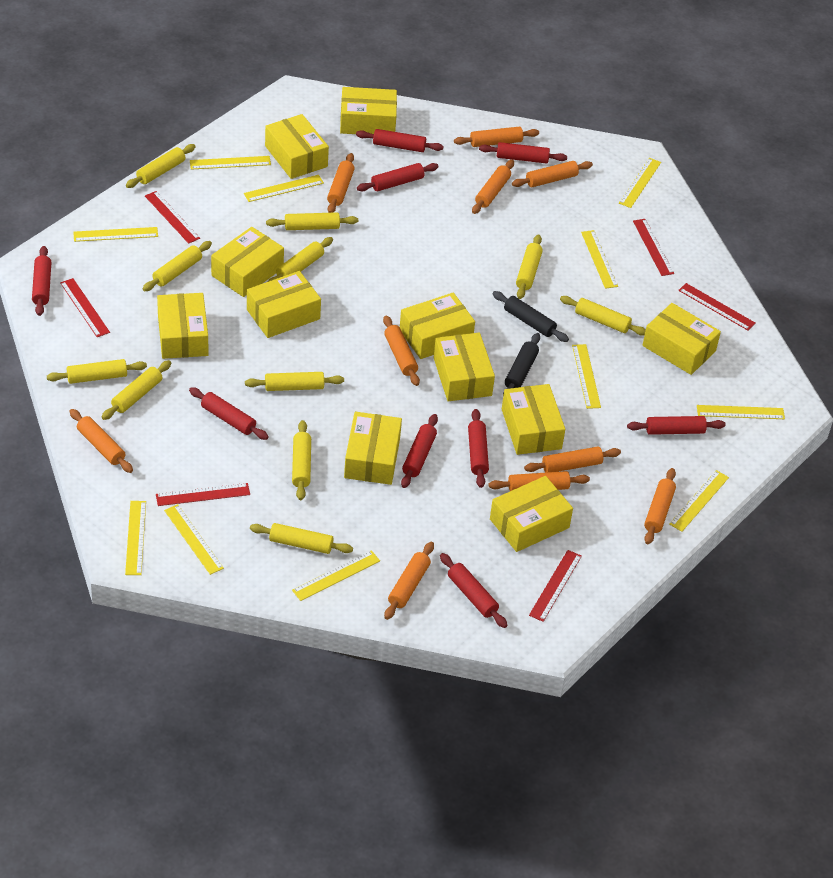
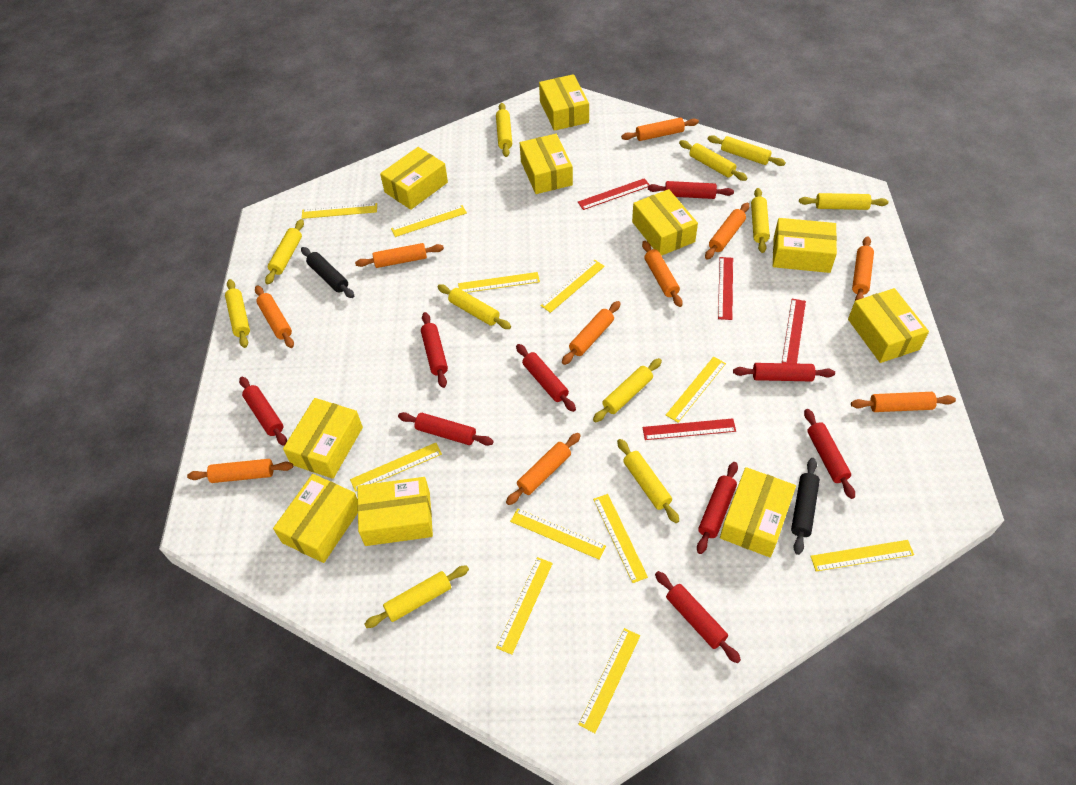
red ruler: [60,278,110,337] [145,191,200,244] [156,483,250,506] [529,550,582,622] [633,219,674,276] [678,283,755,330] = 6 -> [578,178,649,210] [643,418,736,440] [718,257,733,320] [782,299,806,364] = 4
yellow box: [157,293,208,359] [211,227,284,297] [247,271,321,338] [265,114,329,179] [340,87,397,134] [344,412,402,485] [400,292,475,359] [434,333,495,401] [490,476,573,552] [502,384,565,455] [642,303,721,375] = 11 -> [273,474,358,563] [283,398,363,479] [357,477,433,546] [380,147,448,210] [520,134,573,194] [539,74,589,131] [632,189,698,256] [720,467,796,557] [773,218,837,273] [848,288,929,363] = 10

